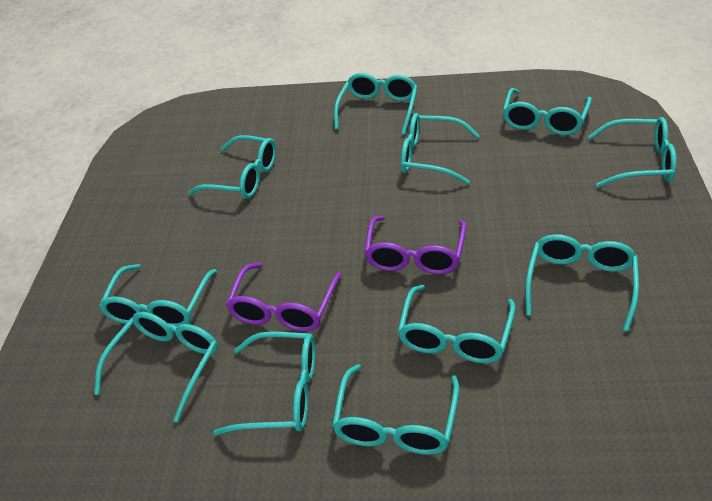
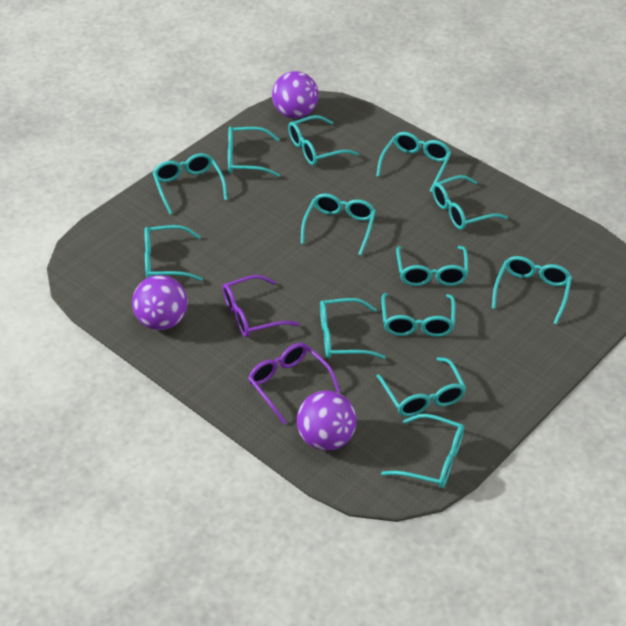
purple ball: none = 0 -> [132,275,188,330] [272,71,319,119] [297,391,357,451] = 3
turquoise glasses: [94,312,218,422] [99,264,217,326] [188,135,276,199] [213,331,316,435] [332,364,459,455] [334,73,418,135] [398,285,516,363] [401,113,480,184] [503,88,592,135] [525,234,639,331] [588,117,677,188] = 11 -> [145,225,203,281] [153,153,228,214] [228,127,280,177] [288,115,359,165] [301,193,376,255] [320,298,386,359] [376,132,451,192] [376,357,466,417] [381,293,455,337] [381,414,464,488] [396,246,468,286] [432,175,508,230] [492,256,572,324] = 13

